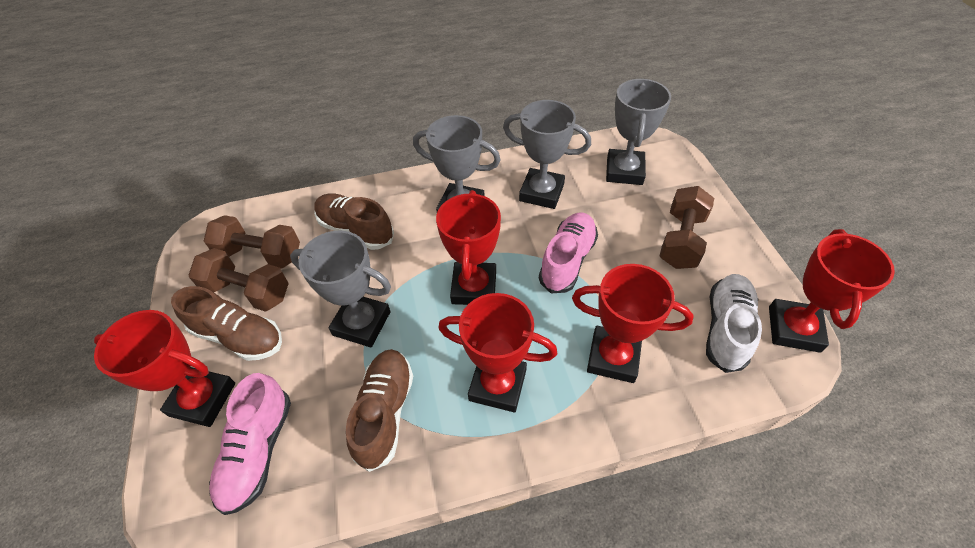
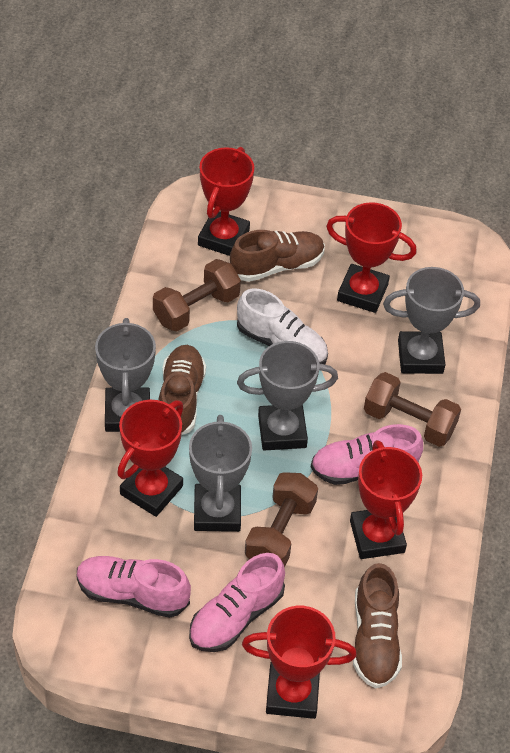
pink shoe: [209,373,291,515] [539,212,598,294] = 2 -> [77,556,191,618] [189,553,285,652] [311,424,423,485] = 3

